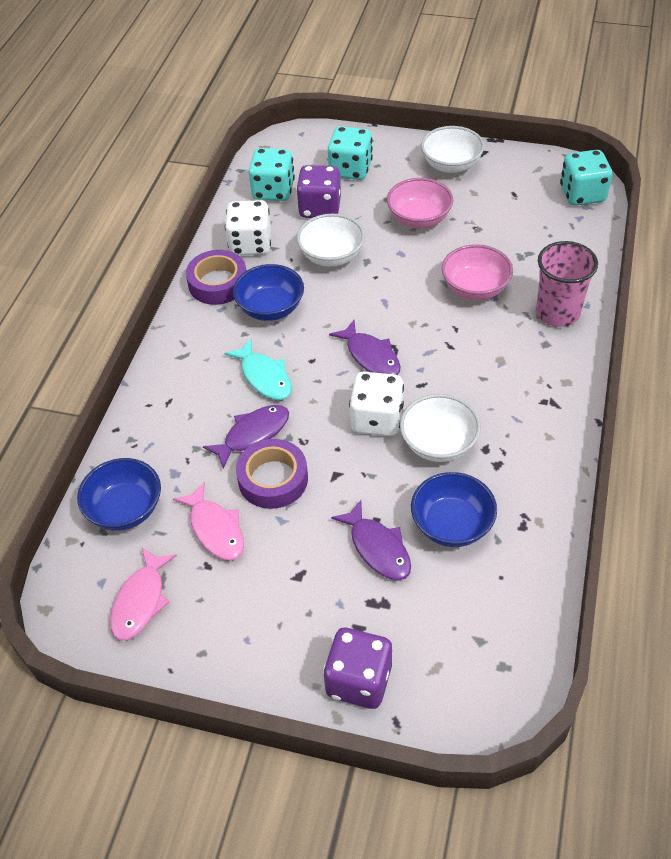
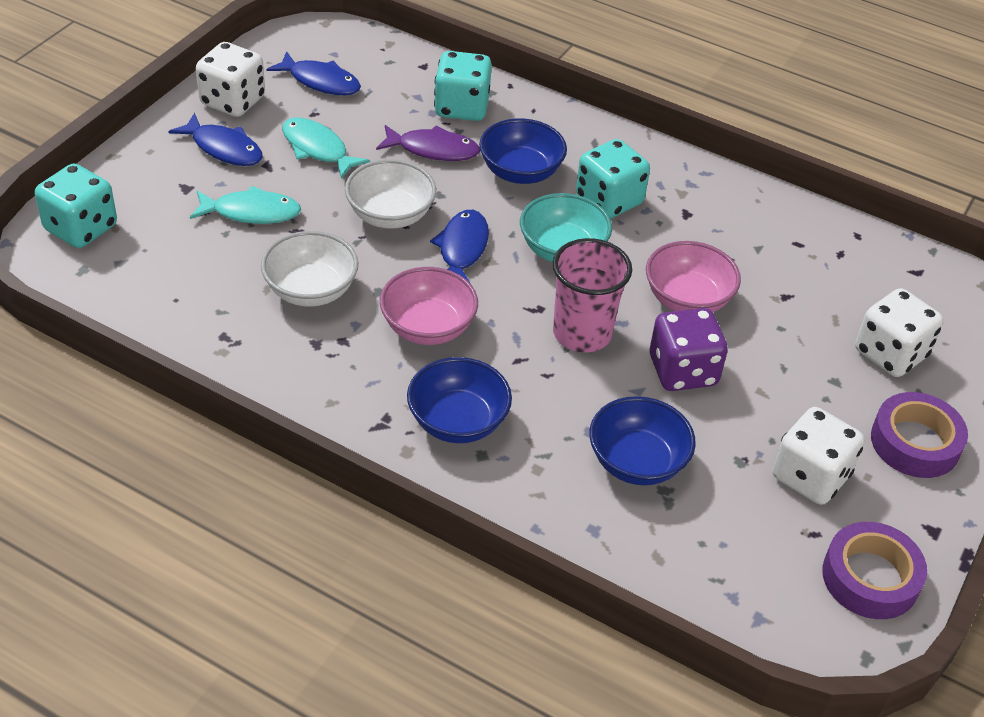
blue fish: none = 0 -> [168,113,263,166] [266,51,361,95] [430,210,489,284] = 3
pink fish: [110,548,177,641] [173,482,244,560] = 2 -> none = 0
purple dice: [296,165,341,218] [323,628,392,709] = 2 -> [650,308,728,391] = 1
purple fish: [203,405,289,469] [329,320,401,375] [331,500,411,580] = 3 -> [376,125,480,161] = 1
turquoise bowl: none = 0 -> [520,193,612,262] = 1
turquoise fish: [224,338,292,400] = 1 -> [190,186,301,224] [282,118,370,179] = 2
white bowl: [297,214,365,267] [400,394,481,462] [421,126,484,173] = 3 -> [261,231,358,307] [345,159,436,229] = 2
white dice: [225,200,271,255] [349,372,404,436] = 2 -> [196,42,265,117] [773,407,864,505] [855,288,943,377] = 3

